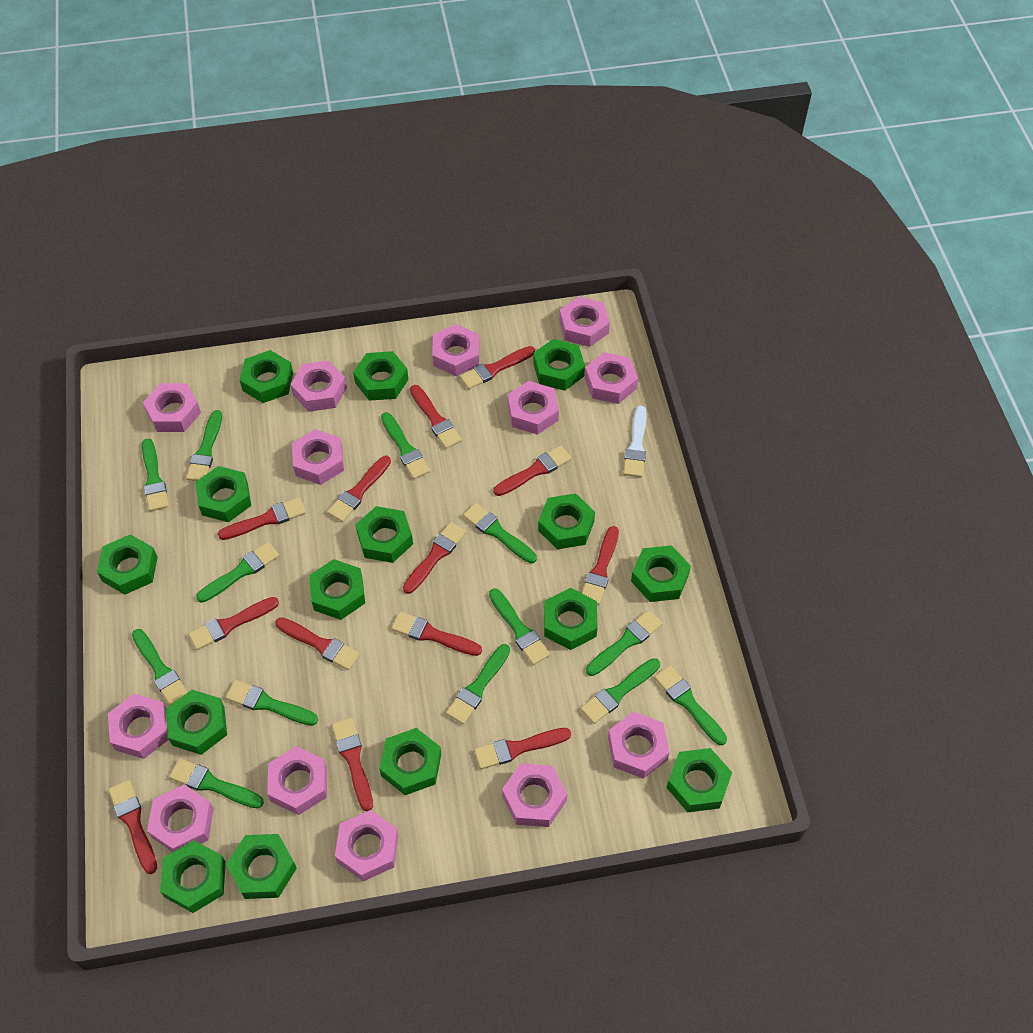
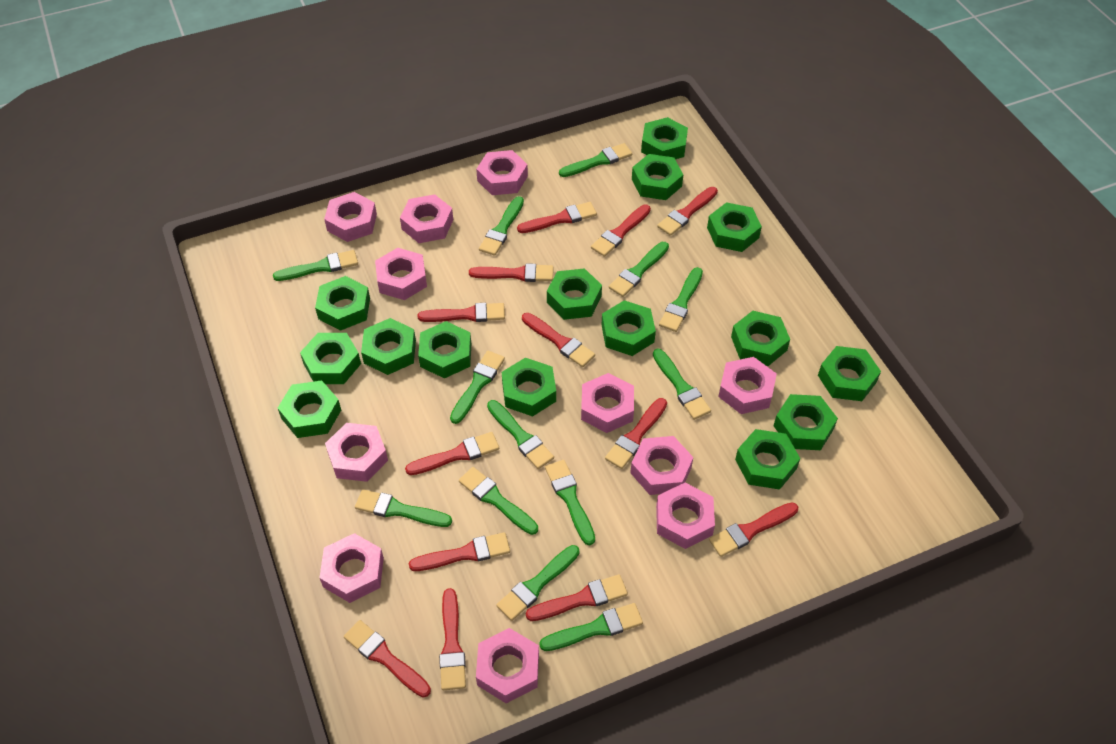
pink nut: [108,694,169,759] [143,383,201,432] [147,785,214,852] [267,746,327,815] [291,361,347,412] [292,429,344,485] [335,810,398,882] [432,324,479,376] [502,763,567,827] [507,381,559,435] [559,297,610,347] [585,352,638,404] [608,712,670,779] = 13 -> [319,533,384,603] [324,192,377,242] [325,423,388,482] [375,248,427,300] [400,194,453,243] [476,150,528,195] [476,628,539,703] [581,373,634,433] [630,436,693,495] [656,483,715,549] [718,357,777,414] = 11
white brush: [623,406,647,477] = 1 -> none = 0

